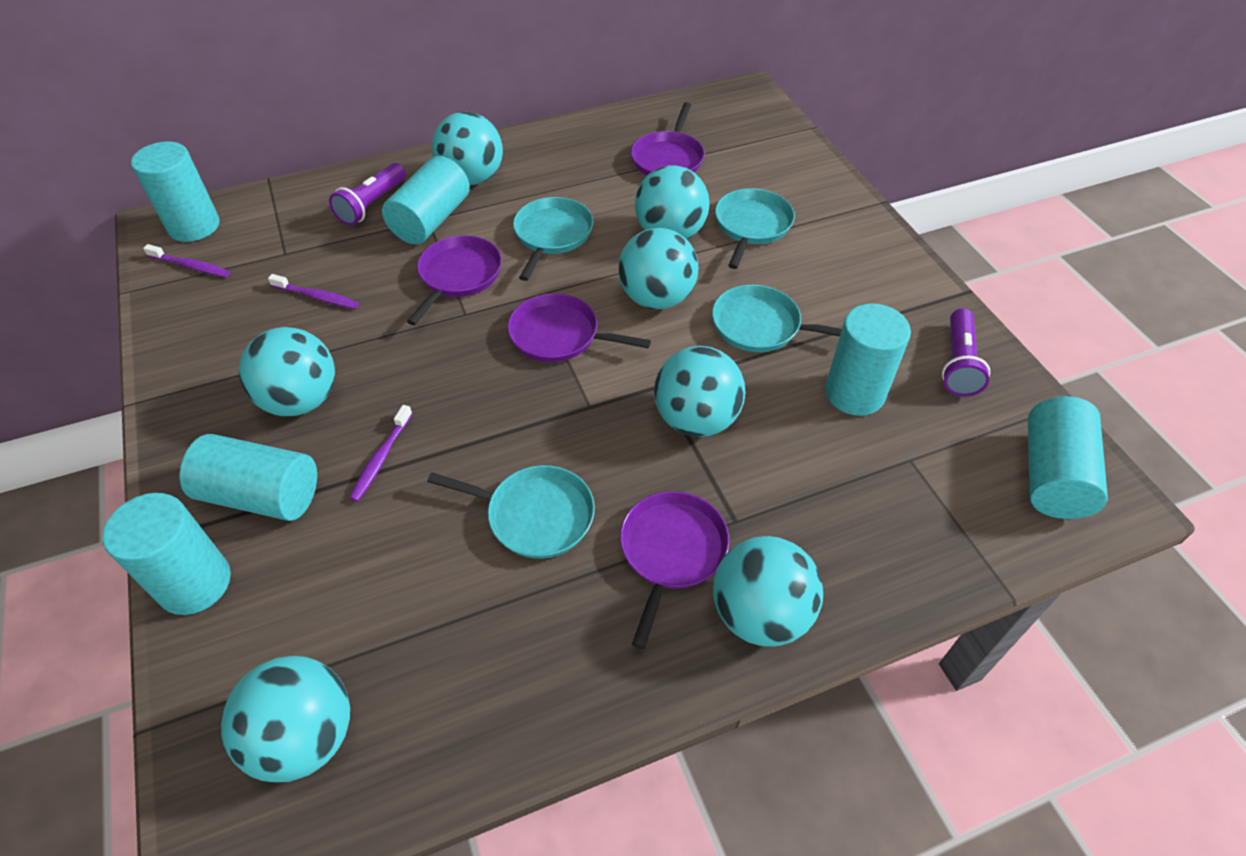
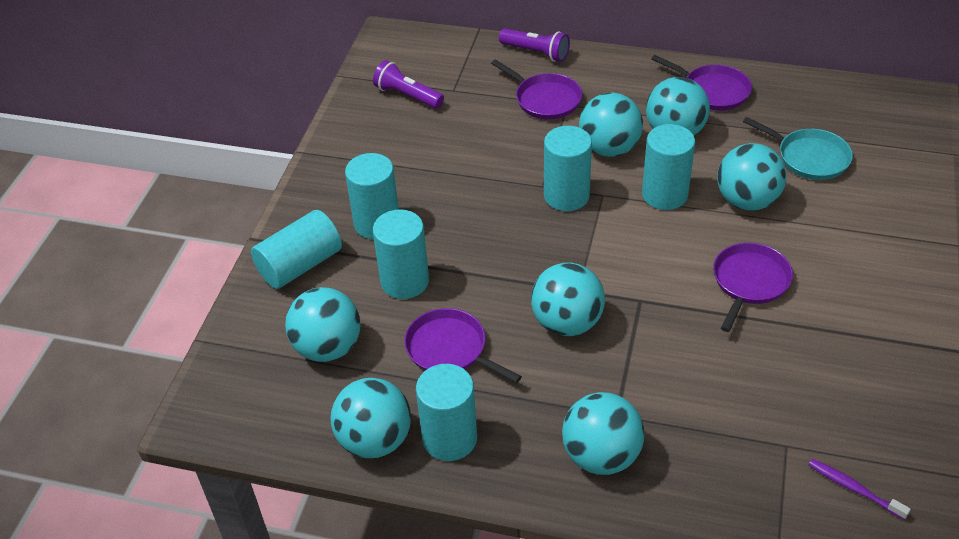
purple toothbrush: [143,244,230,277] [268,274,359,309] [349,405,412,502] = 3 -> [808,459,911,520] = 1
turquoise pan: [427,465,595,559] [513,197,593,281] [712,285,842,352] [715,188,795,269] = 4 -> [743,117,853,180] = 1

